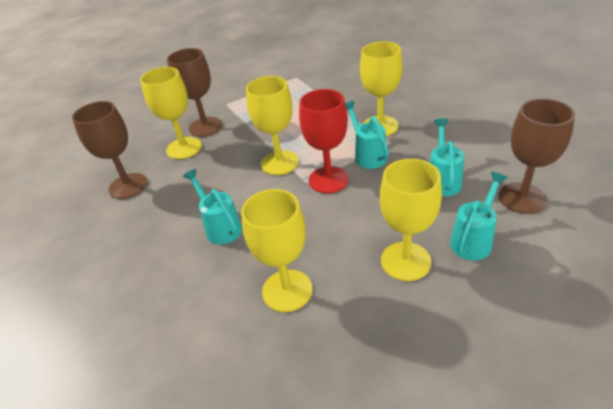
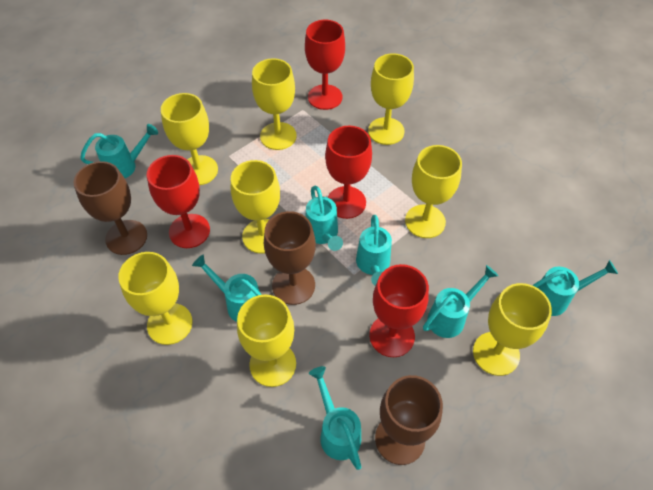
red goblet: [299,89,349,193] = 1 -> [147,155,210,248] [305,20,345,110] [325,126,372,219] [369,264,429,357] = 4
turquoise watering can: [183,169,242,245] [345,101,389,169] [430,118,464,196] [450,172,508,261] = 4 -> [80,124,158,178] [192,254,262,322] [305,186,343,251] [309,366,361,470] [356,215,392,286] [423,265,498,338] [532,260,618,316] = 7
yellow goblet: [140,67,202,159] [241,189,312,312] [246,76,299,175] [360,41,402,136] [380,159,442,281] = 5 -> [118,252,193,345] [161,93,218,185] [231,160,280,254] [237,295,296,387] [252,58,297,150] [368,53,414,145] [405,145,462,238] [473,283,552,376] = 8

